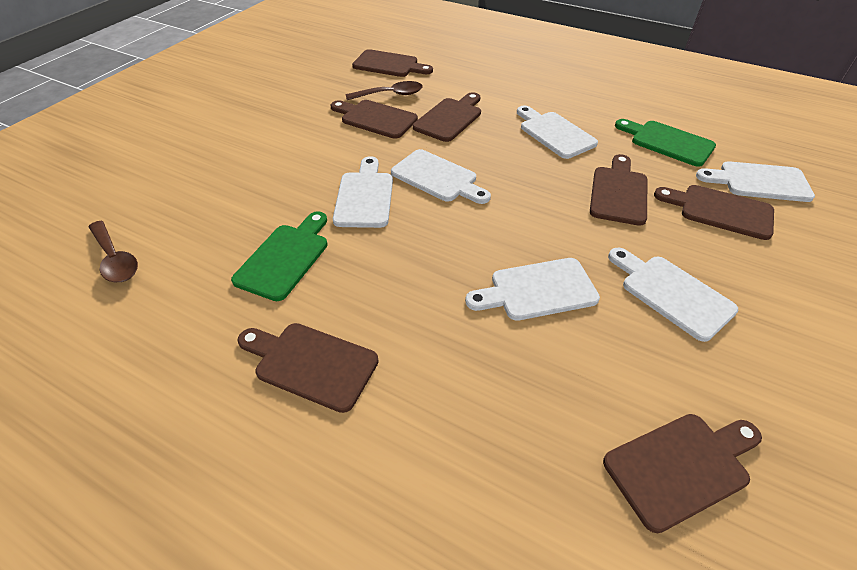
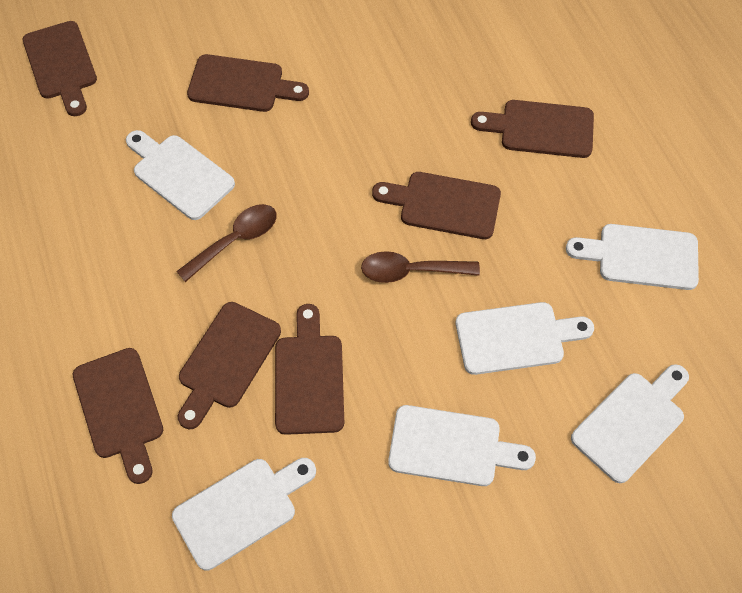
green cutting board: [231,211,328,301] [615,119,716,167] = 2 -> none = 0

